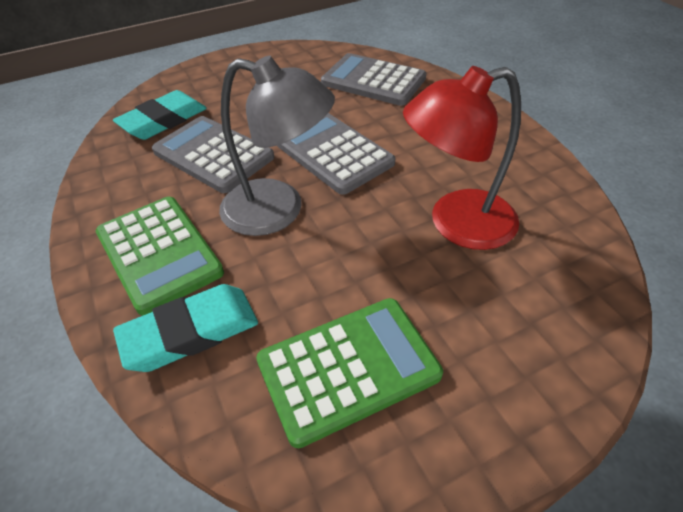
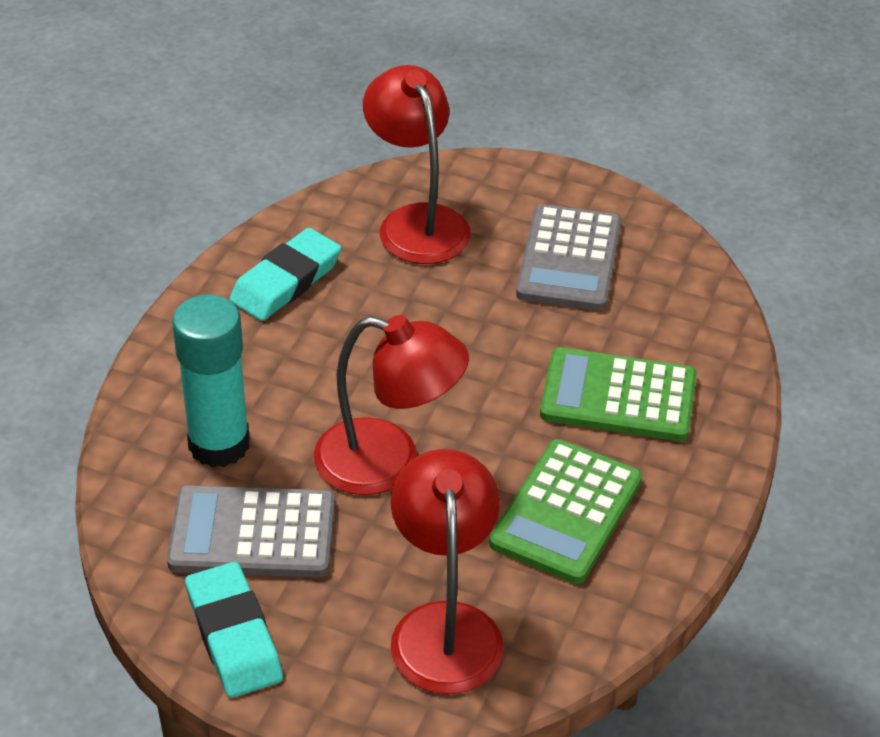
grey calculator: [152,116,274,193] [277,113,395,195] [321,53,426,106] = 3 -> [167,485,335,577] [516,204,621,311] = 2
grey lamp: [219,56,335,236] = 1 -> none = 0
red lamp: [403,66,521,250] = 1 -> [314,315,469,495] [363,65,470,264] [390,449,504,694] = 3
turquoise glue stick: none = 0 -> [172,295,250,468] = 1

